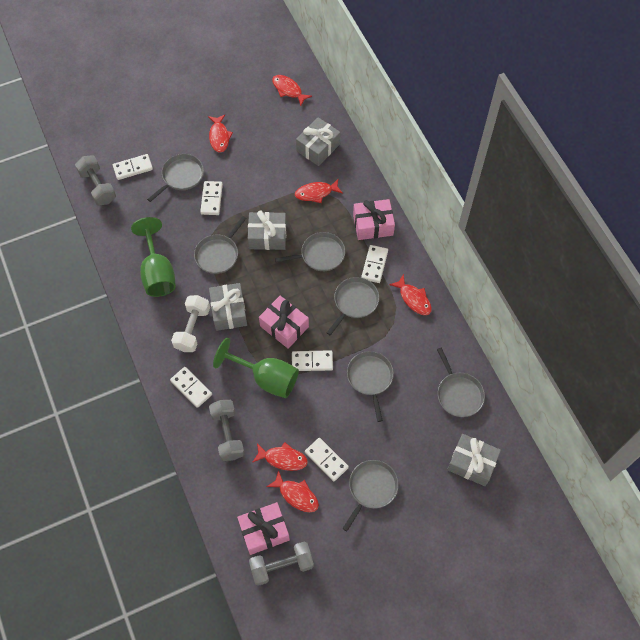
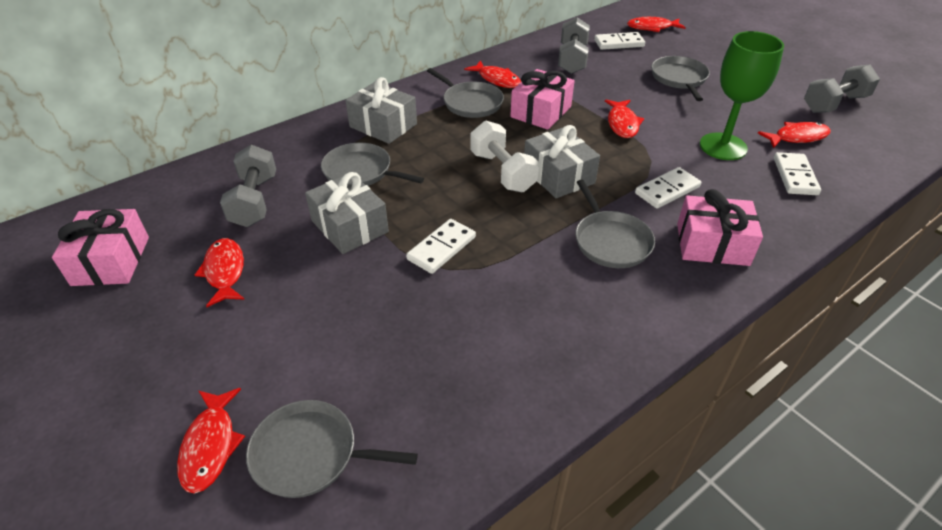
green goblet: [131,217,176,297] [213,338,299,398] = 2 -> [700,31,784,160] = 1
grey gift: [209,283,247,331] [248,211,286,250] [296,117,341,166] [447,434,501,486] = 4 -> [305,172,389,254] [345,77,417,144] [524,125,600,198] = 3
grey pan: [147,154,204,202] [194,216,247,274] [275,232,345,271] [327,277,379,335] [342,460,399,531] [347,351,394,422] [437,347,485,417] = 7 -> [246,400,418,498] [321,143,424,186] [427,68,504,118] [575,180,655,268] [651,56,710,101] = 5
white domino: [113,154,153,180] [170,367,212,408] [200,181,223,215] [292,350,333,371] [305,438,349,481] [361,245,388,283] = 6 -> [406,219,476,274] [594,32,645,50] [635,167,701,209] [774,152,821,195] = 4

